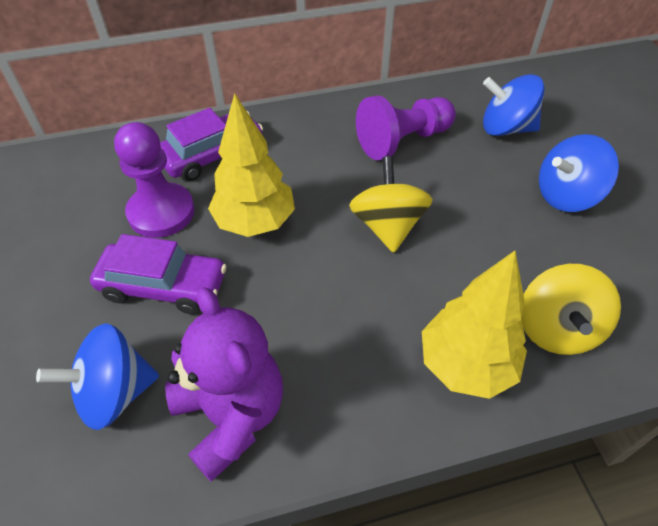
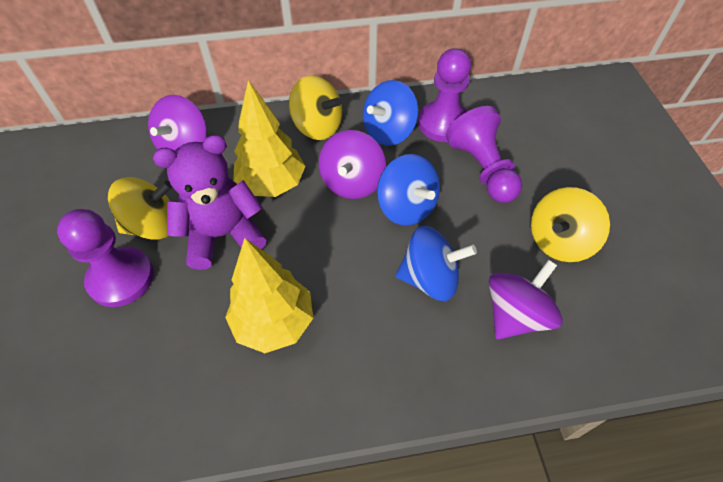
purple car: [90,234,227,315] [160,108,263,181] = 2 -> none = 0
purple pawn: [114,122,195,238] [356,95,456,160] = 2 -> [57,209,154,307] [418,48,471,142] [446,106,522,203] = 3
purple spinning top: none = 0 -> [148,95,207,151] [319,130,386,199] [489,260,563,339] = 3
yellow spinning top: [349,156,433,253] [521,264,621,355] = 2 -> [108,177,172,240] [289,76,342,140] [531,187,610,262] = 3

